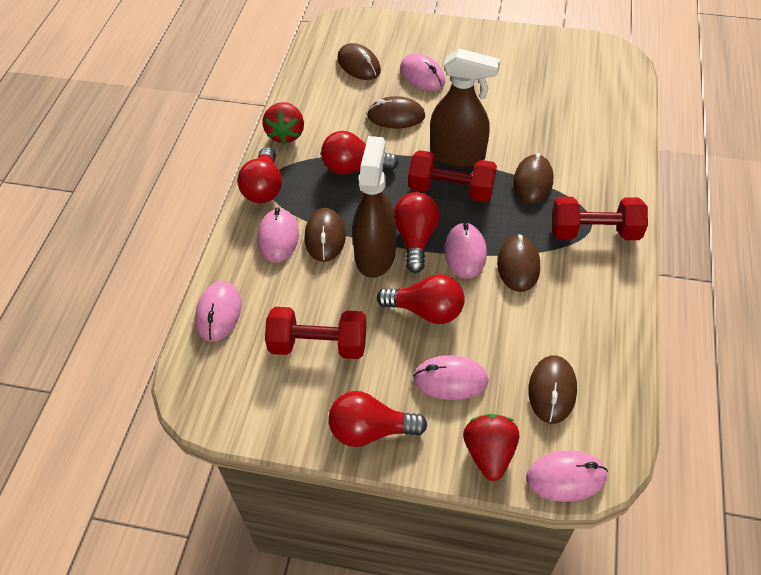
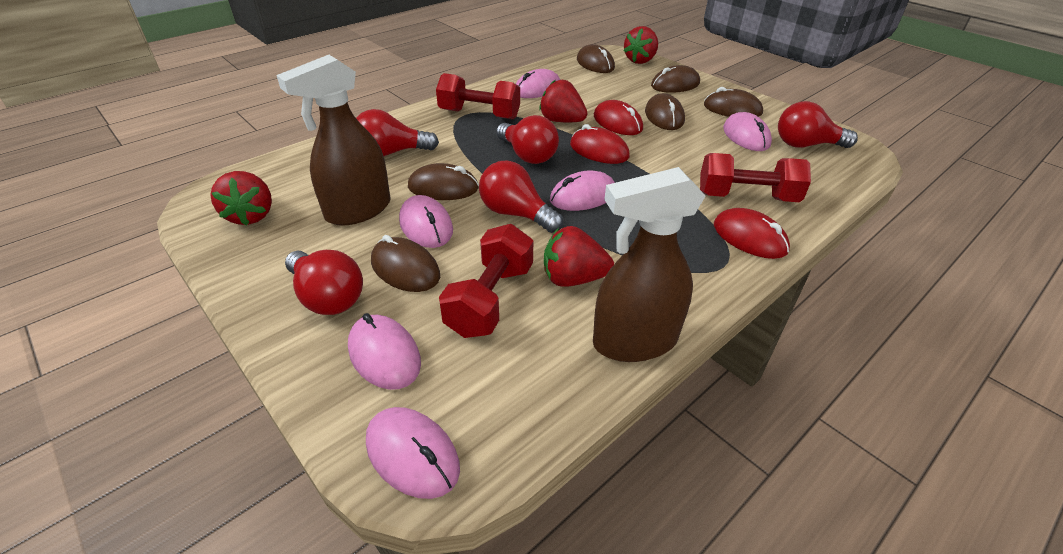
red mouse: none = 0 -> [570,124,630,164] [594,100,643,135] [714,208,790,259] = 3
red strawberry: [262,102,304,144] [463,414,519,481] = 2 -> [210,171,272,226] [539,80,588,123] [544,226,614,287] [624,26,658,64] = 4

